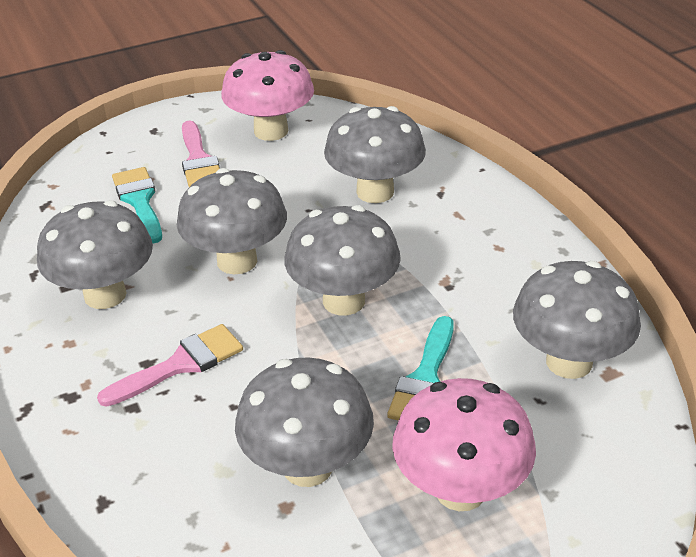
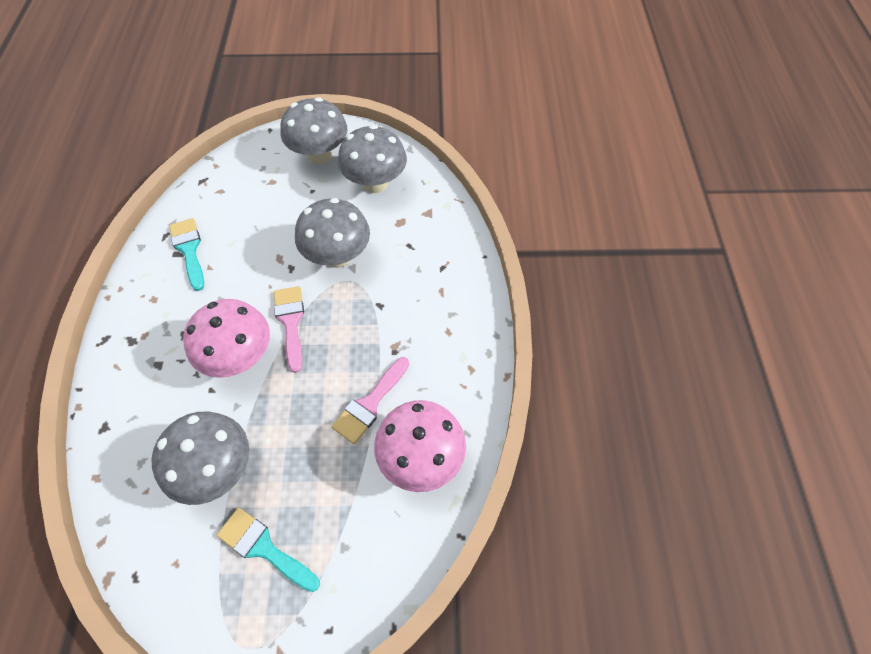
grey mushroom: [37,200,153,309] [177,168,287,275] [235,357,374,487] [284,205,401,315] [324,106,426,203] [513,261,641,379] = 6 -> [152,412,249,505] [280,97,347,165] [295,198,370,268] [338,125,407,193] = 4

